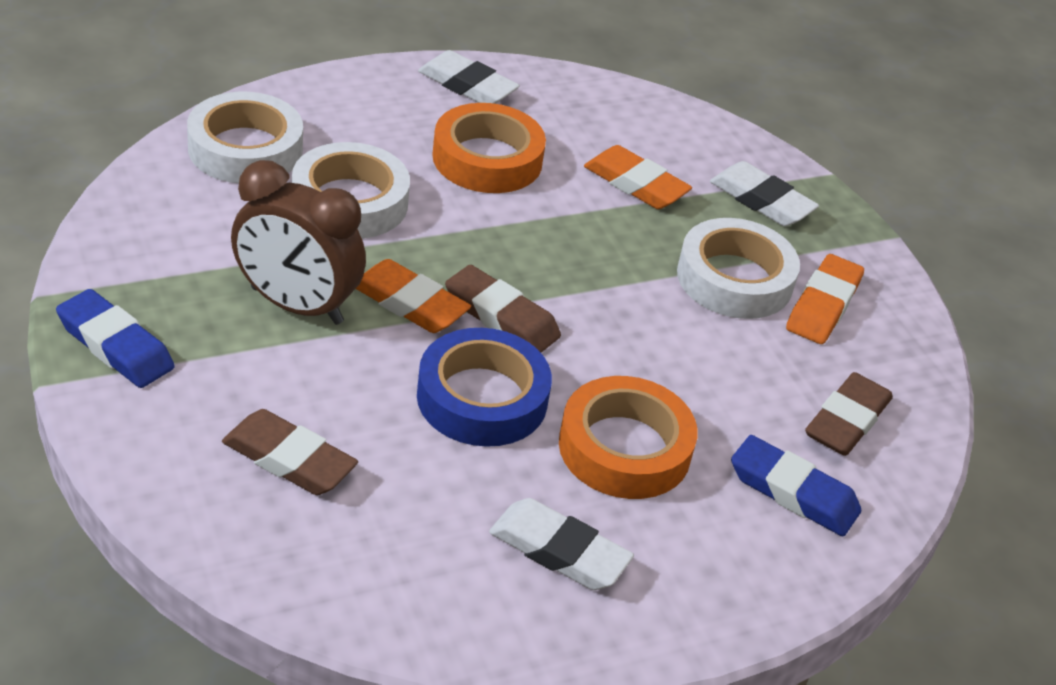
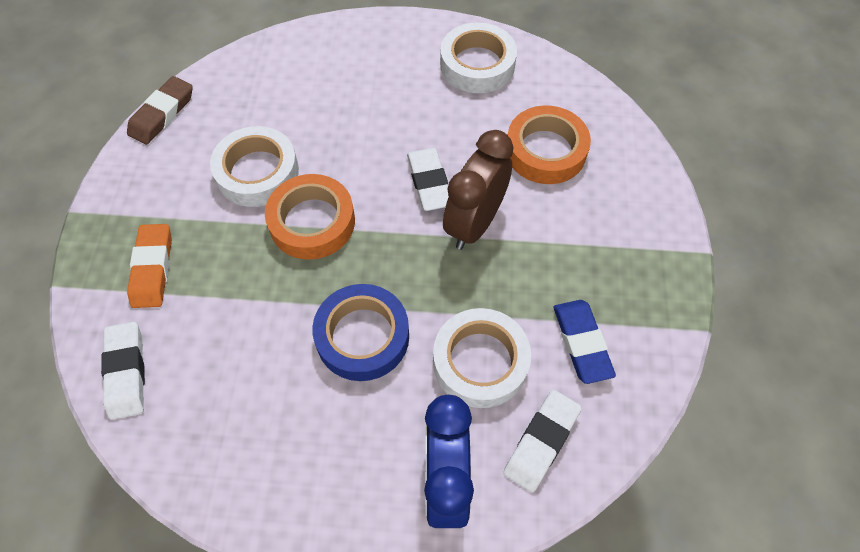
blue clock: none = 0 -> [424,395,474,528] = 1
blue eraser: [56,289,175,388] [731,435,861,536] = 2 -> [553,300,616,384] = 1
brown eraser: [222,409,358,495] [445,265,561,353] [805,372,893,456] = 3 -> [127,76,193,145] = 1
orange eraser: [356,259,471,333] [584,145,692,209] [786,254,864,344] = 3 -> [127,224,172,308] = 1

